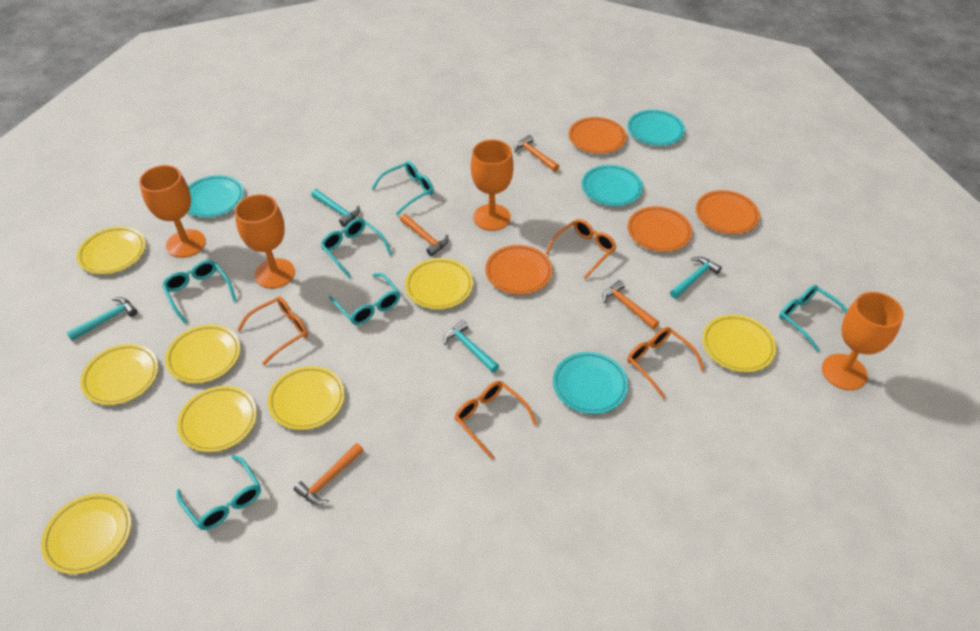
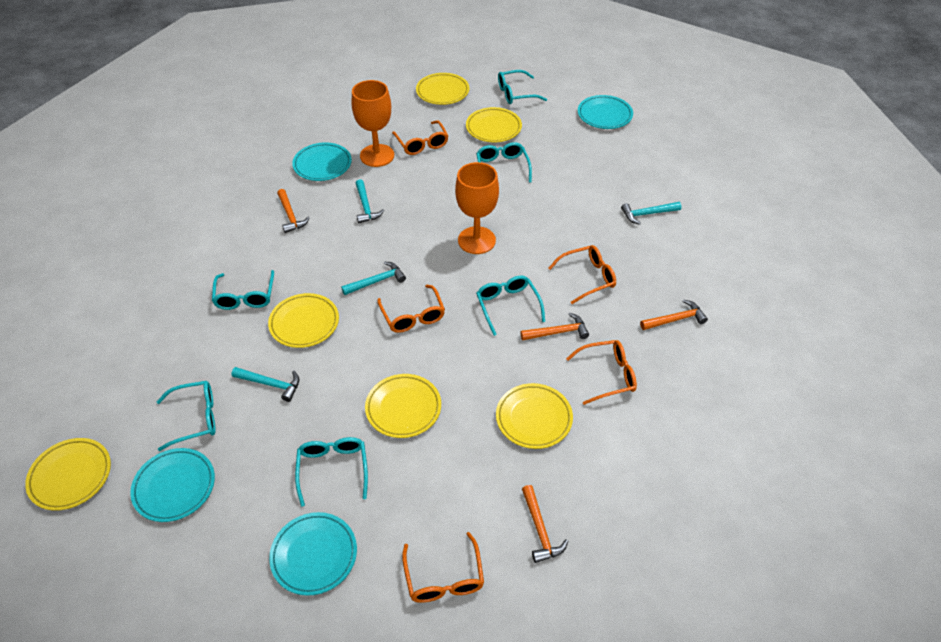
orange glasses: [237,297,308,365] [454,381,537,459] [545,219,616,279] [627,327,705,399] = 4 -> [377,285,445,333] [392,120,448,155] [402,532,484,603] [549,245,616,304] [566,340,637,405] = 5
orange goblet: [139,165,206,258] [235,194,295,288] [471,139,514,231] [822,292,904,390] = 4 -> [352,80,394,167] [455,162,499,254] = 2
orange plate: [485,245,552,295] [569,117,626,154] [627,206,692,252] [696,190,760,234] = 4 -> none = 0
yellow plate: [41,493,132,574] [77,227,146,274] [80,344,158,405] [165,324,240,383] [177,386,257,452] [267,366,345,430] [405,258,473,309] [702,315,776,372] = 8 -> [25,438,111,511] [268,293,339,348] [365,374,441,438] [416,73,469,105] [466,107,522,142] [496,383,573,449] = 6

